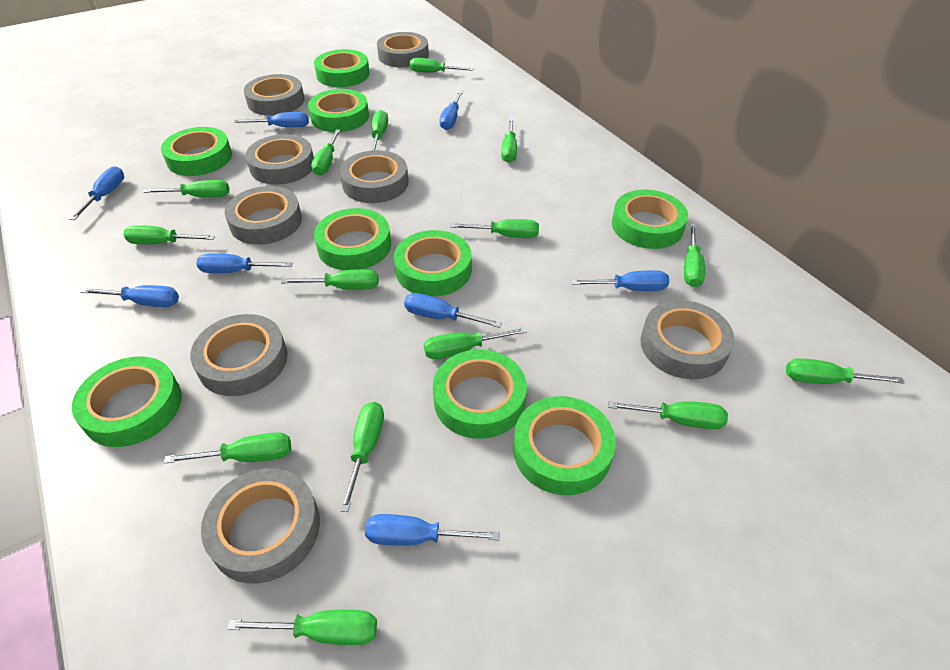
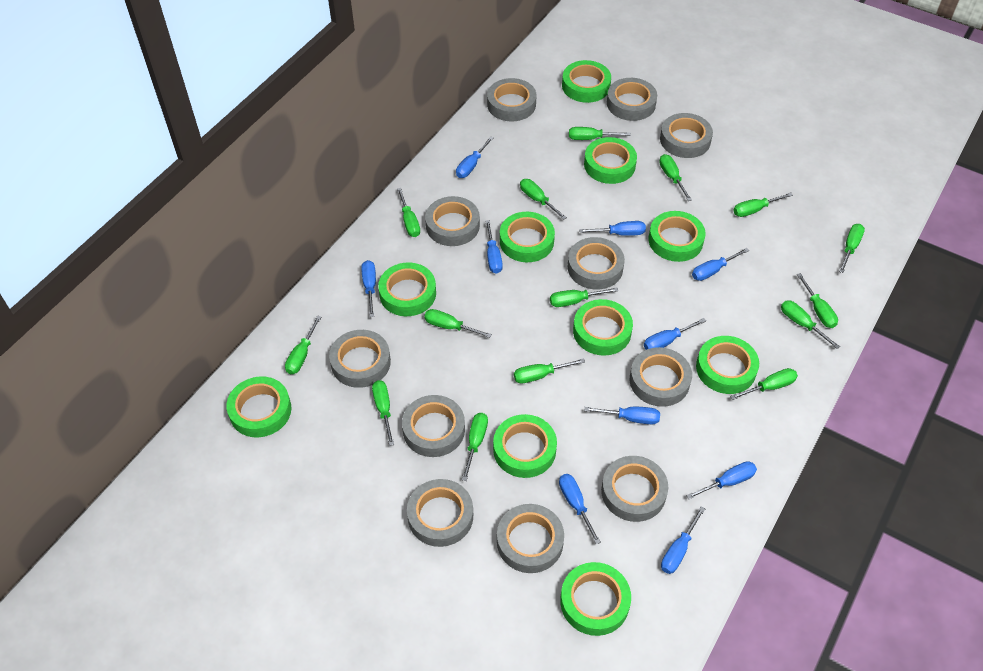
blue screwdriver: [70,166,124,220] [80,285,179,307] [196,253,293,273] [235,112,309,127] [365,514,500,546] [404,293,502,328] [440,91,463,130] [571,270,669,291] = 8 -> [361,260,376,317] [456,136,493,178] [485,220,503,274] [559,474,601,544] [579,221,646,236] [584,406,660,424] [644,318,706,350] [661,506,705,574] [686,461,757,499] [692,248,749,281] = 10
green tape: [72,356,182,447] [161,127,232,176] [308,89,369,132] [314,49,370,87] [314,208,391,270] [394,230,472,296] [433,350,527,439] [513,396,616,495] [612,190,688,249] = 9 -> [226,376,292,437] [378,262,436,316] [493,414,557,478] [500,212,555,262] [560,562,631,636] [562,60,611,103] [573,299,633,356] [584,137,637,184] [649,211,705,262] [696,336,759,394] = 10
grey tape: [190,314,288,396] [201,468,320,584] [225,186,302,245] [244,74,305,116] [246,134,314,185] [340,150,409,203] [377,32,429,67] [640,300,734,379] = 8 -> [329,330,391,388] [402,395,465,457] [407,479,473,547] [425,196,480,246] [487,78,536,121] [497,504,564,573] [568,237,625,290] [601,456,668,522] [607,78,657,121] [630,347,692,407] [660,113,713,158] = 11

